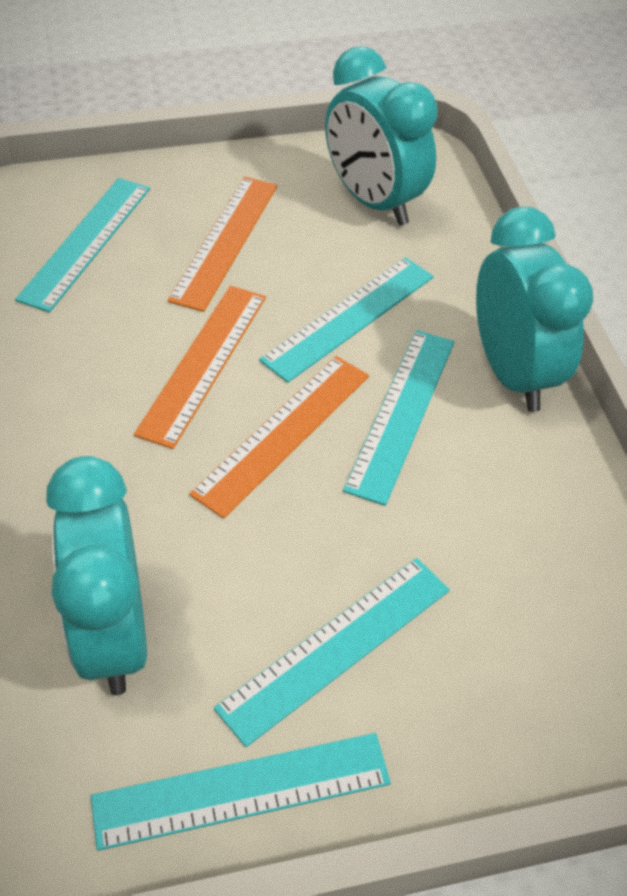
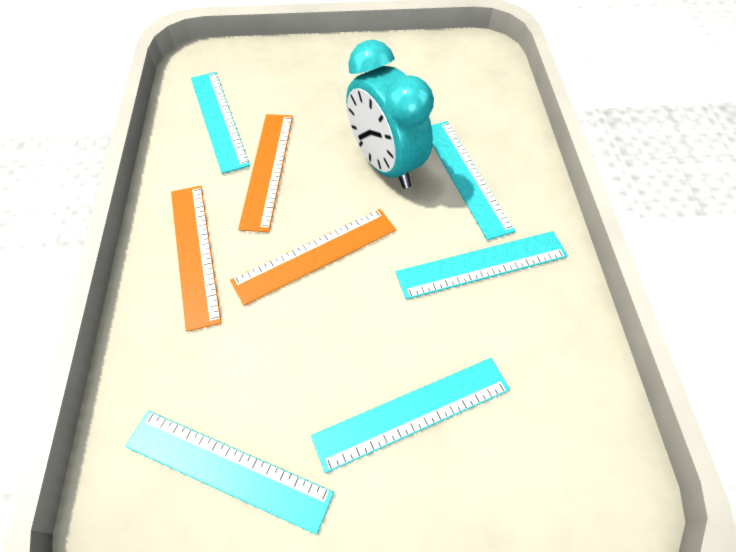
turquoise clock: [46,456,147,695] [325,46,438,226] [476,207,593,412] = 3 -> [346,40,434,189] = 1

